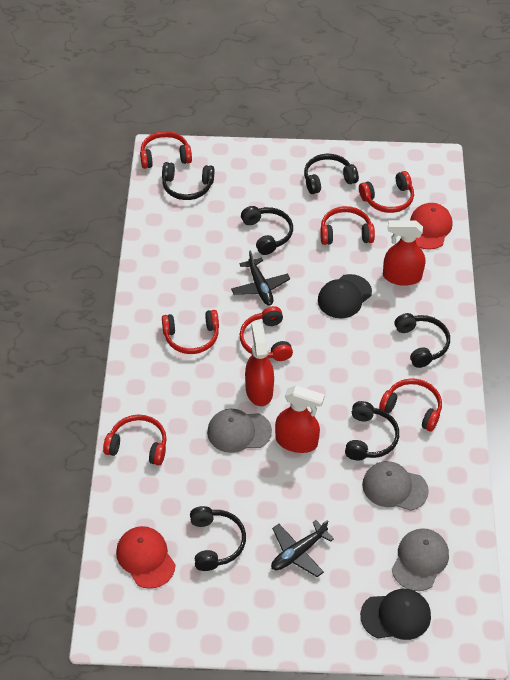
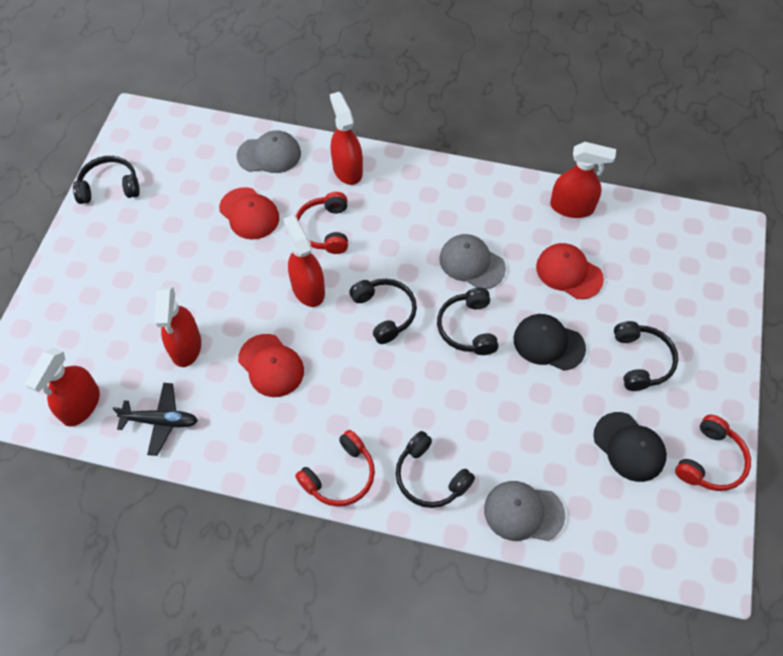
black headphones: [162,162,214,200] [190,506,246,571] [241,206,293,255] [304,154,359,194] [345,401,399,461] [395,313,450,368] = 6 -> [73,156,140,204] [349,279,417,344] [396,431,475,508] [437,288,498,355] [614,321,678,391] = 5
black plane: [231,250,290,305] [271,520,334,577] = 2 -> [113,383,198,456] = 1
red cap: [116,526,175,589] [410,203,453,250] = 2 -> [219,187,279,240] [238,334,304,397] [536,243,604,299] = 3
red headphones: [103,415,167,466] [140,131,192,169] [162,310,219,354] [240,306,293,361] [320,206,375,245] [359,171,414,213] [379,378,442,431] = 7 -> [295,430,375,507] [296,192,348,254] [675,415,751,491] = 3
red spray bottle: [245,322,274,406] [275,386,325,453] [383,220,425,286] = 3 -> [25,348,100,427] [155,286,201,367] [283,215,325,307] [330,92,363,185] [550,142,616,218] = 5

